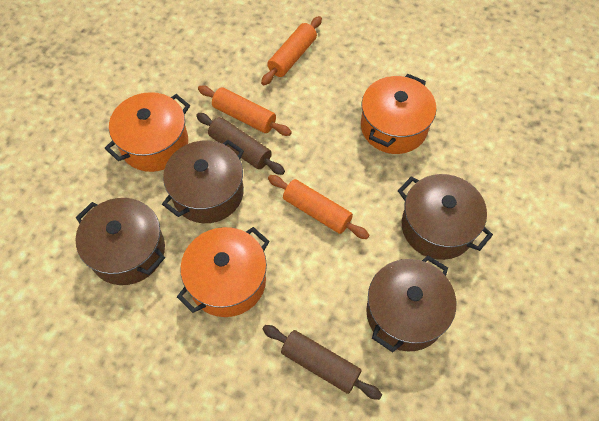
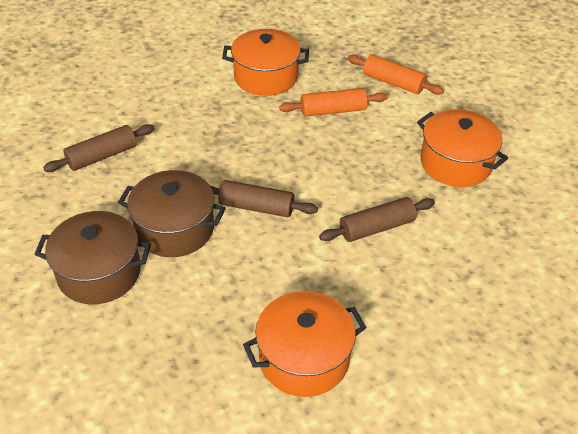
brown pot: [76,198,165,285] [162,140,244,223] [366,255,456,352] [398,174,493,260] = 4 -> [34,211,151,304] [118,170,226,257] = 2
brown rolling pin: [196,113,285,175] [262,325,382,400] = 2 -> [43,124,155,172] [210,180,318,217] [319,197,435,242] = 3
orange rolling pin: [198,85,292,136] [261,16,322,85] [268,175,369,239] = 3 -> [279,88,388,117] [348,55,444,95] = 2

